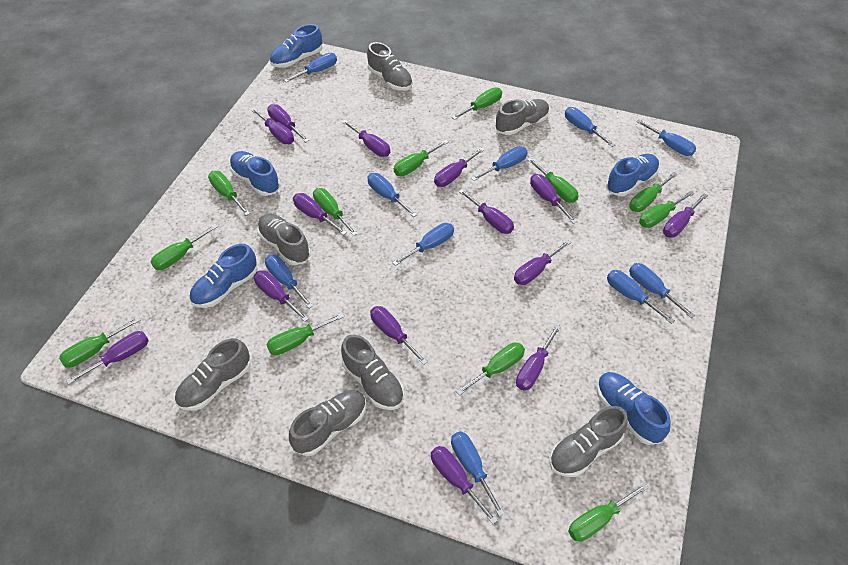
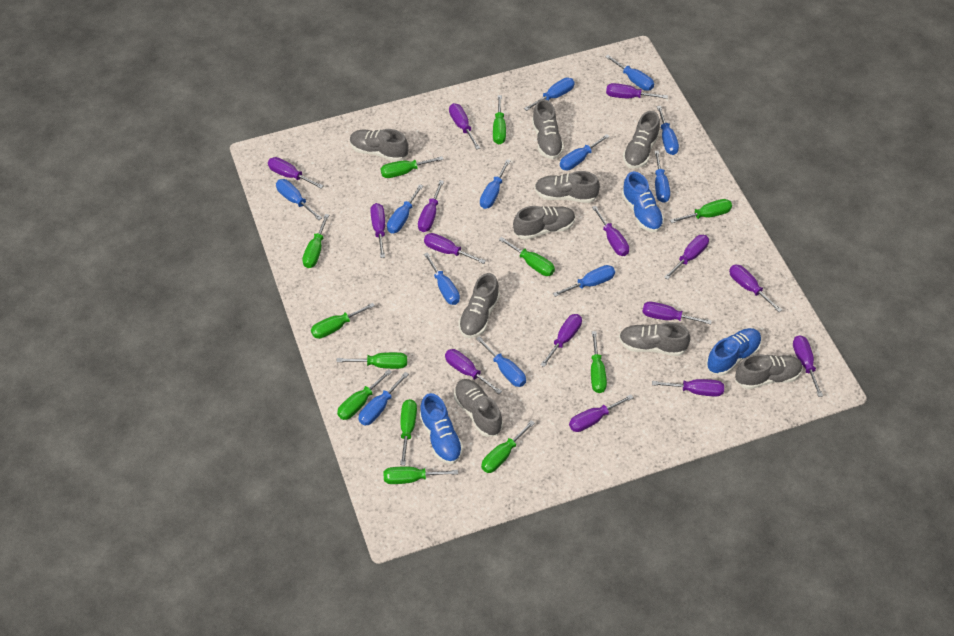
blue screwdriver: [265,255,313,308] [284,53,337,82] [367,173,417,217] [392,223,454,266] [451,432,505,516] [471,146,528,181] [565,107,615,147] [607,270,675,324] [629,263,695,318] [636,119,696,156] = 10 -> [276,179,322,220] [358,372,409,426] [387,184,423,233] [424,252,460,305] [476,336,526,387] [480,160,510,209] [524,78,575,111] [553,265,615,297] [560,134,610,170] [605,55,654,91] [655,151,670,203] [657,106,679,155] = 12
blue shoe: [189,244,258,308] [229,151,280,196] [270,24,323,68] [597,372,671,445] [606,154,659,196] = 5 -> [419,393,463,464] [622,171,664,232] [706,328,761,376] = 3
grey shoe: [175,338,251,411] [257,214,311,265] [289,390,367,456] [341,335,404,410] [367,42,413,91] [495,99,550,135] [549,406,628,477] = 7 -> [350,129,409,162] [454,379,503,437] [459,273,500,338] [513,206,575,240] [532,99,564,159] [535,171,600,203] [619,322,690,356] [623,111,660,168] [735,354,803,389] = 9
purple screwdriver: [66,331,149,385] [251,108,294,144] [254,270,309,322] [267,104,309,142] [293,193,347,235] [342,120,390,157] [370,306,428,365] [431,446,498,524] [434,147,485,187] [458,189,514,234] [514,240,571,285] [516,324,561,391] [530,174,577,224] [663,193,708,238] = 14 -> [268,157,323,189] [370,203,385,258] [418,180,444,232] [424,233,486,264] [445,349,502,394] [449,103,480,150] [540,314,582,367] [569,394,634,432] [592,205,629,256] [606,83,668,99] [642,302,712,324] [652,379,724,397] [664,235,709,280] [729,264,782,312] [793,335,823,397] = 15

